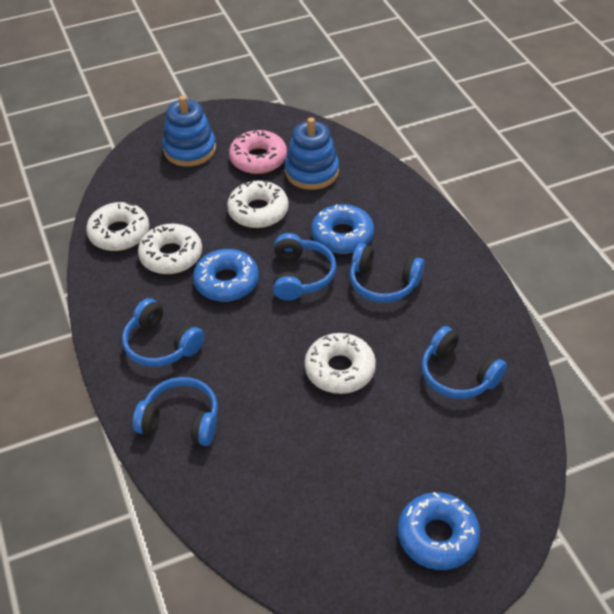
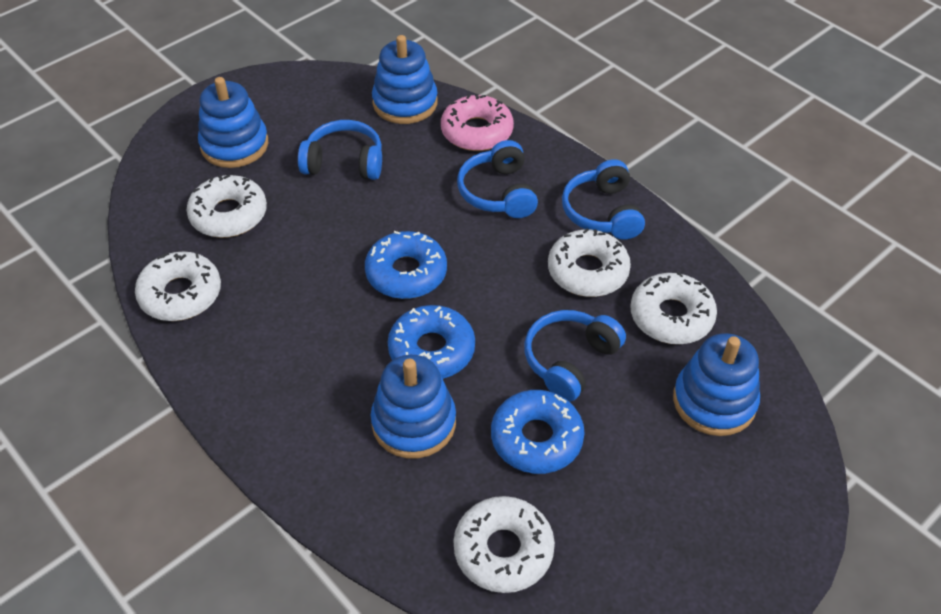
blue headphones: [122,298,204,367] [133,377,218,446] [273,233,336,301] [350,243,424,303] [422,326,507,399] = 5 -> [298,120,382,180] [457,140,538,218] [524,310,626,402] [562,159,645,240] = 4
blue stacking toy: [162,95,216,167] [285,117,339,190] = 2 -> [198,77,268,168] [371,355,456,458] [372,35,438,124] [673,333,760,436] = 4
white donut: [86,202,150,251] [138,224,202,274] [227,181,289,228] [304,333,376,394] = 4 -> [135,251,221,321] [187,174,267,238] [454,496,555,593] [548,228,631,297] [630,271,717,344] = 5

